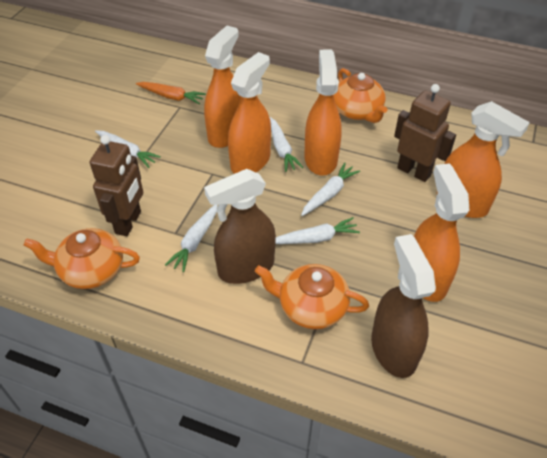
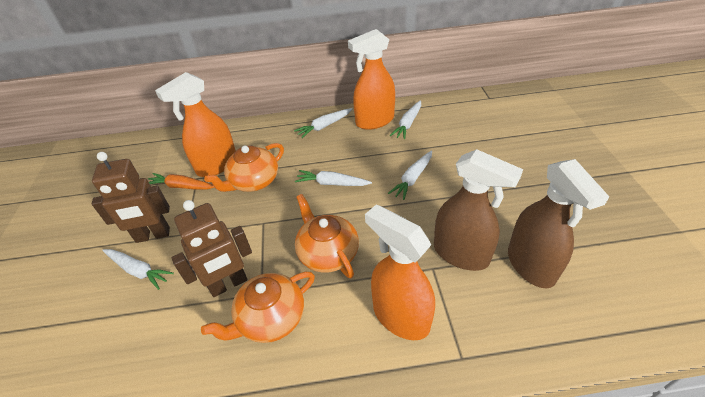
orange spray bottle: [204,26,240,148] [228,52,271,174] [304,50,342,176] [414,163,469,302] [437,101,530,218] = 5 -> [155,72,236,177] [348,29,395,130] [365,204,435,340] = 3

